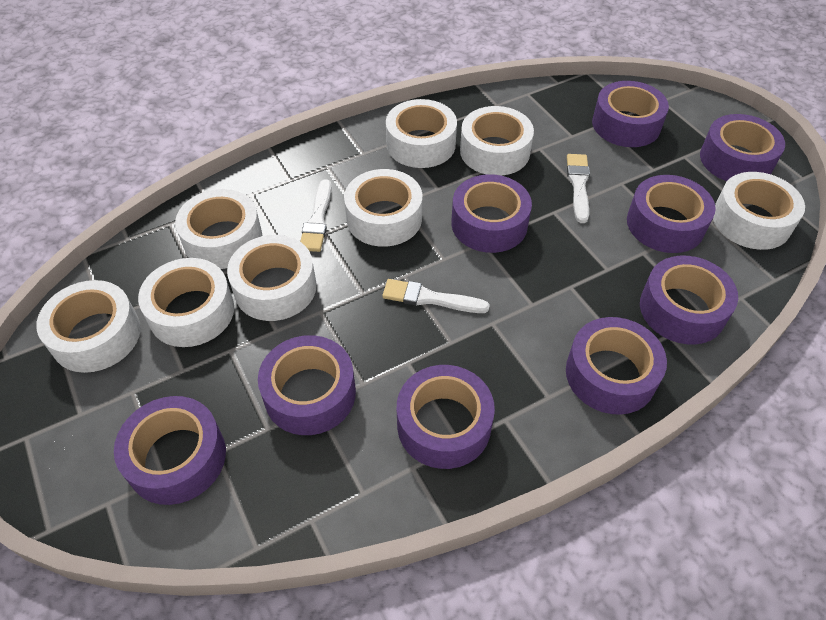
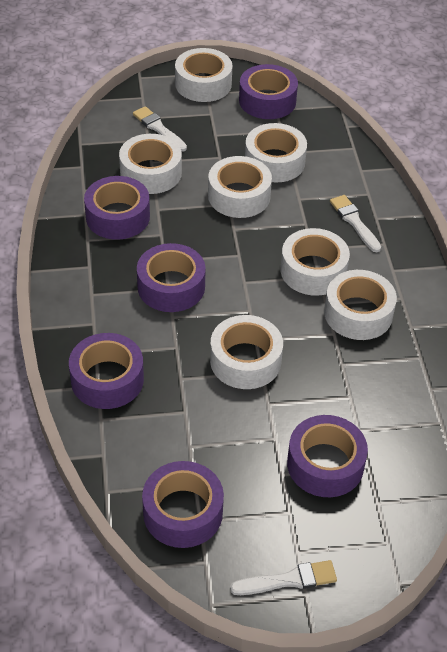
purple tape: [114,396,226,505] [258,335,356,435] [397,365,495,469] [451,174,532,253] [566,317,667,415] [592,81,669,147] [627,175,716,253] [640,256,738,345] [700,114,785,181] = 9 -> [69,333,144,409] [84,176,150,240] [137,243,206,312] [142,461,224,548] [239,64,298,119] [287,415,368,497] = 6
white tape: [36,280,141,373] [138,258,234,347] [175,189,262,269] [227,235,317,321] [344,169,422,247] [386,99,457,168] [460,106,534,176] [713,172,805,250] = 8 -> [119,134,182,194] [175,48,232,102] [208,156,272,218] [210,315,283,389] [245,123,307,182] [281,228,350,296] [324,270,397,340] = 7

